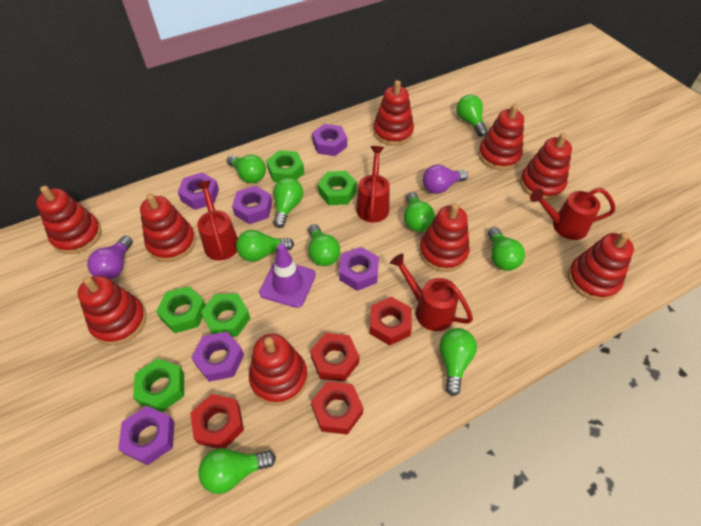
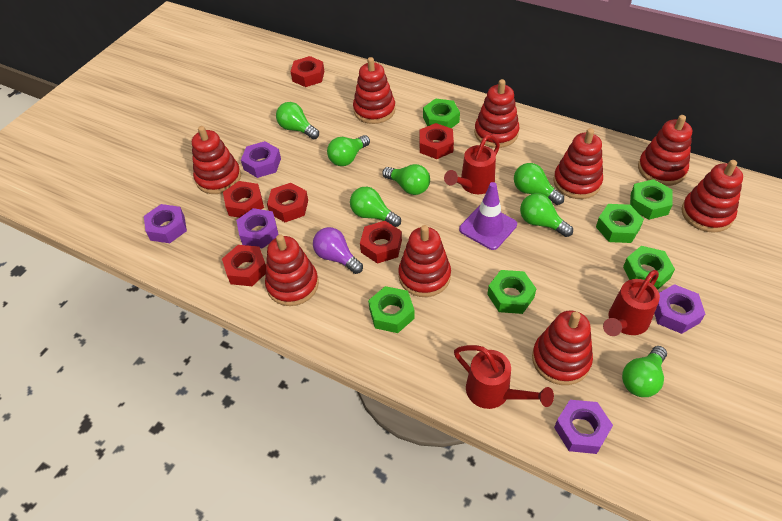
green light bulb: [198,448,276,494] [227,155,266,183] [236,230,294,262] [273,177,303,228] [308,224,340,266] [404,192,435,232] [440,328,477,396] [457,95,487,136] [488,227,525,271] = 9 -> [276,102,319,139] [327,135,370,166] [350,187,401,227] [382,164,430,195] [514,163,564,205] [520,193,573,237] [622,346,667,397] = 7
green nut: [133,358,184,412] [156,286,206,333] [201,294,251,337] [266,150,304,182] [318,171,357,205] = 5 -> [368,286,415,333] [423,98,460,128] [487,270,536,314] [596,204,644,243] [623,246,675,290] [630,179,673,220] = 6
purple light bulb: [87,236,133,280] [423,164,468,194] = 2 -> [313,227,363,274] = 1
purple nut: [118,406,175,465] [178,172,219,210] [191,332,244,382] [232,186,272,224] [312,124,347,156] [339,247,379,291] = 6 -> [144,204,187,243] [236,208,279,249] [241,141,281,178] [554,400,613,454] [654,284,705,334] = 5
red nut: [190,394,244,449] [310,333,359,382] [311,381,363,435] [370,297,412,346] = 4 -> [222,245,266,286] [223,181,264,218] [267,183,308,222] [291,56,325,87] [360,221,402,264] [419,123,454,159] = 6
red watering can: [196,181,238,260] [356,146,390,222] [390,253,473,331] [530,188,615,240] = 4 -> [444,135,500,194] [454,345,554,409] [603,270,660,336] = 3

